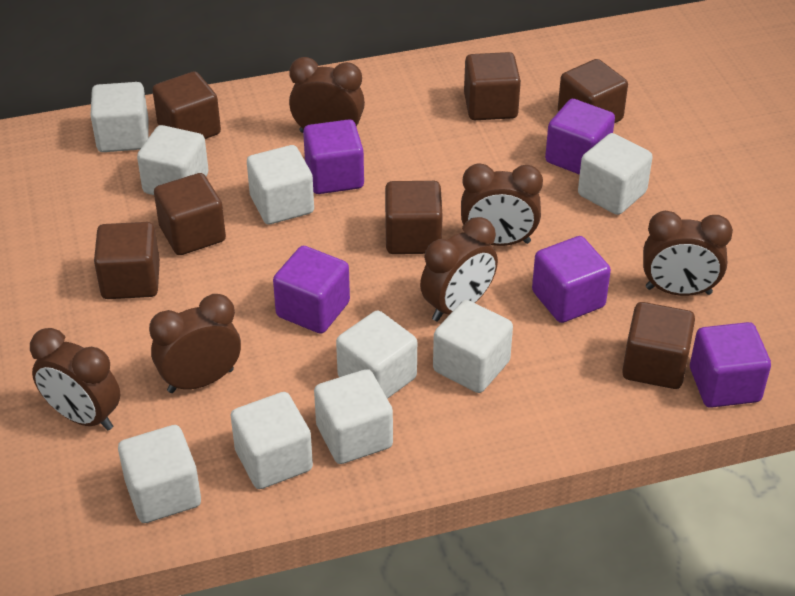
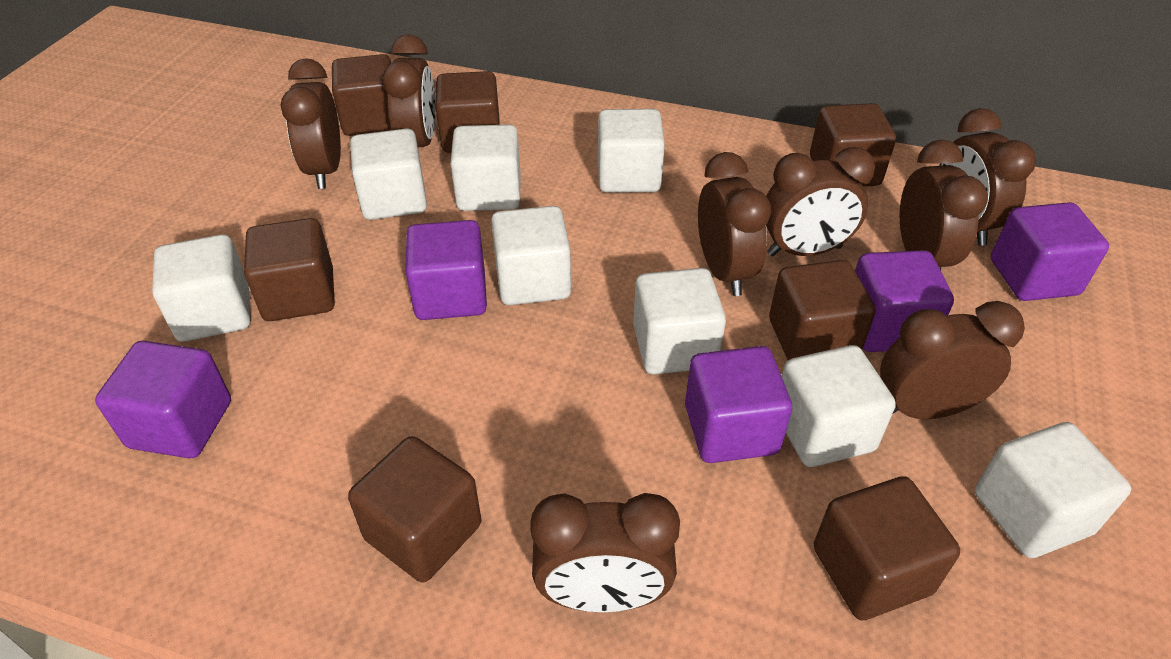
brown clock: [30,328,120,431] [149,294,241,393] [289,57,365,133] [420,217,498,322] [461,163,543,246] [643,211,733,296] = 6 -> [281,58,341,189] [383,34,436,147] [530,493,680,612] [698,152,771,296] [766,147,875,256] [880,301,1025,419] [900,140,988,270] [939,108,1036,246] = 8
white cube: [90,82,149,152] [118,425,201,523] [137,125,209,195] [231,392,313,489] [247,145,314,224] [314,369,393,464] [336,310,417,399] [433,300,513,393] [578,133,653,215] = 9 -> [152,234,251,342] [350,128,427,220] [450,124,520,211] [491,206,571,305] [598,109,665,193] [633,268,726,375] [782,345,896,467] [975,422,1131,558] = 8

